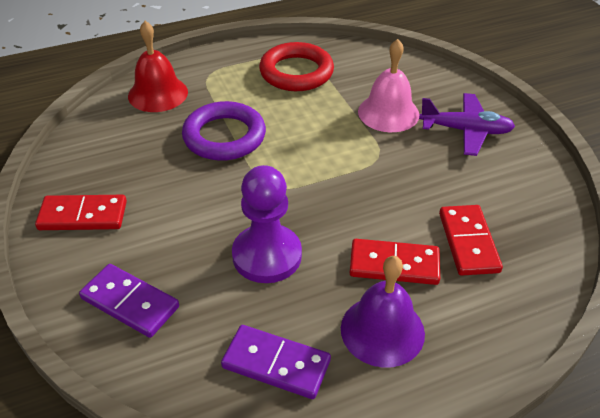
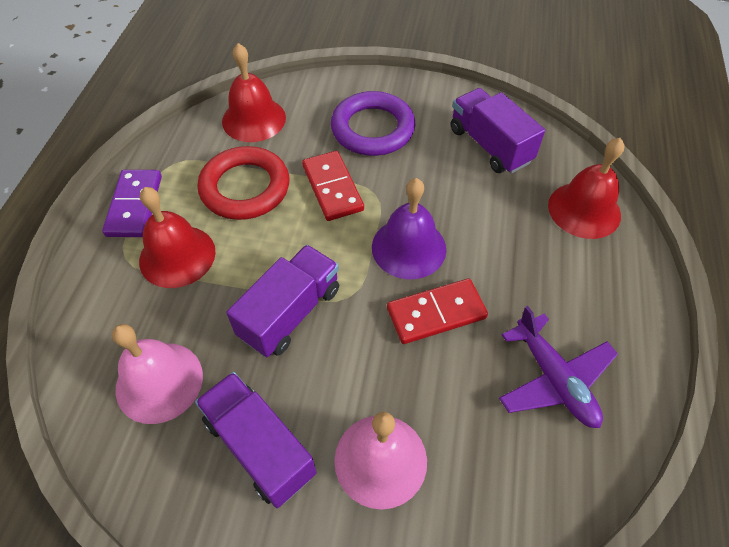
pink bell: [358,39,420,132] = 1 -> [112,324,203,424] [334,412,427,509] = 2
purple domino: [79,264,179,338] [221,325,331,399] = 2 -> [102,170,162,237] = 1
purple pawn: [232,165,302,283] = 1 -> none = 0
purple truck: none = 0 -> [195,372,317,508] [226,245,339,357] [451,88,545,174] = 3
red bell: [128,21,188,112] = 1 -> [139,187,216,288] [222,43,286,142] [548,138,625,239] = 3
red domino: [35,195,127,230] [350,239,440,285] [439,205,503,276] = 3 -> [302,151,364,221] [387,279,488,344] = 2

